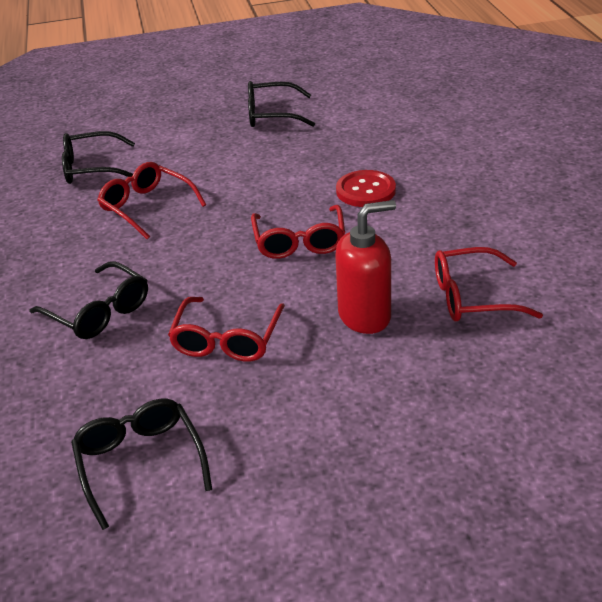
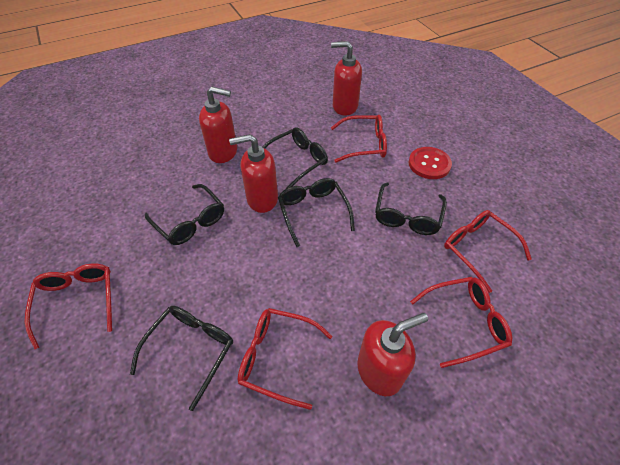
black glasses: [30,261,148,339] [62,131,135,184] [71,399,212,530] [248,81,315,127] = 4 -> [130,306,233,411] [145,184,224,245] [263,127,328,189] [278,178,355,247] [375,183,447,235] = 5
red glasses: [97,162,206,240] [168,297,285,362] [251,205,345,259] [435,247,543,321] = 4 -> [25,264,112,350] [237,308,332,410] [331,115,387,163] [410,277,512,368] [444,210,532,293] = 5
red soap dispenser: [335,200,396,334] = 1 -> [199,87,237,163] [229,134,278,213] [331,41,362,116] [357,313,428,396] = 4

